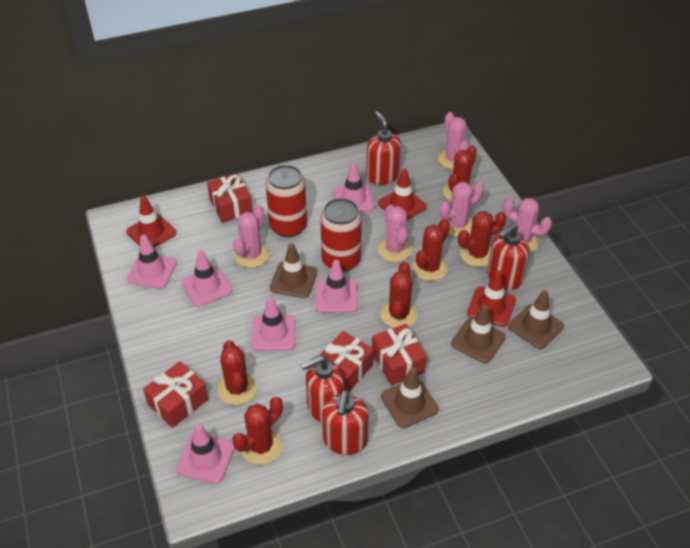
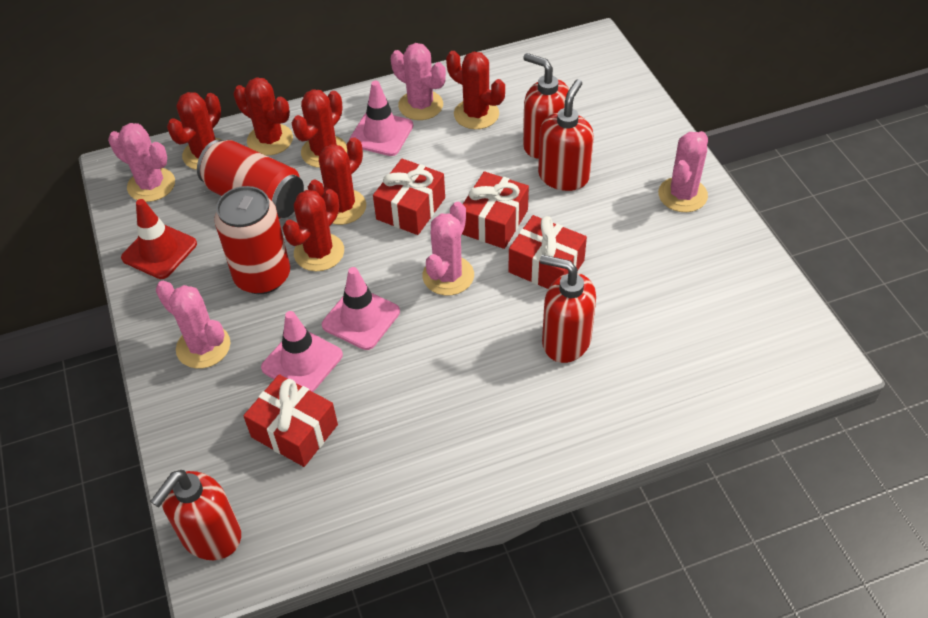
brown traffic cone: [270,243,317,298] [381,368,439,428] [451,304,506,363] [508,290,564,349] = 4 -> none = 0
pink traffic cone: [127,235,177,289] [176,424,235,484] [182,250,232,307] [251,297,296,351] [316,260,358,313] [333,163,375,212] = 6 -> [261,311,343,392] [322,267,400,350] [349,81,413,156] = 3
red traffic cone: [126,196,177,248] [378,169,427,220] [467,270,516,327] = 3 -> [121,199,197,279] = 1

